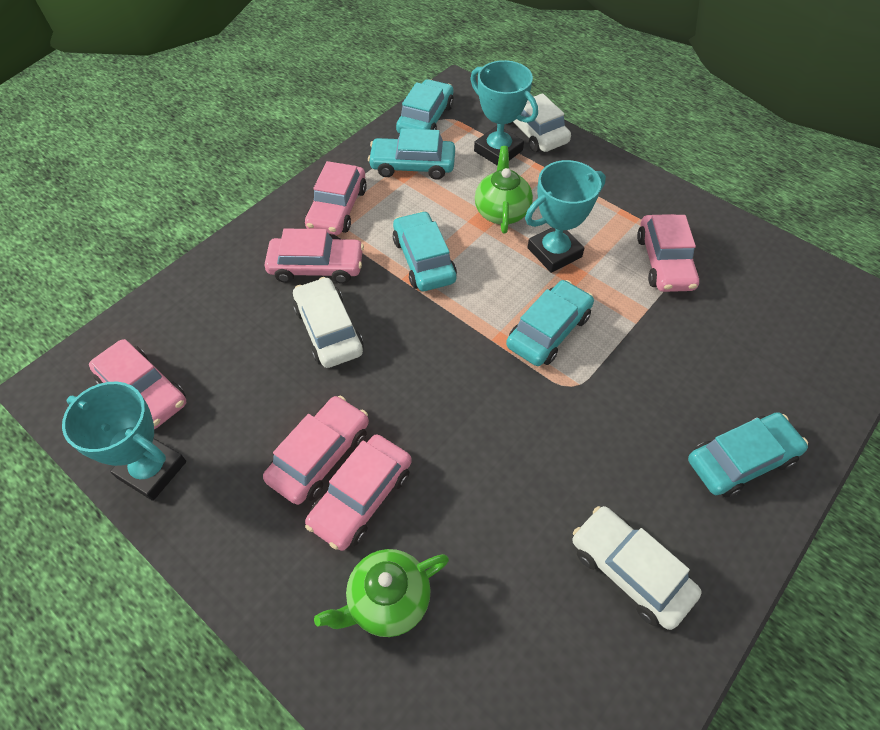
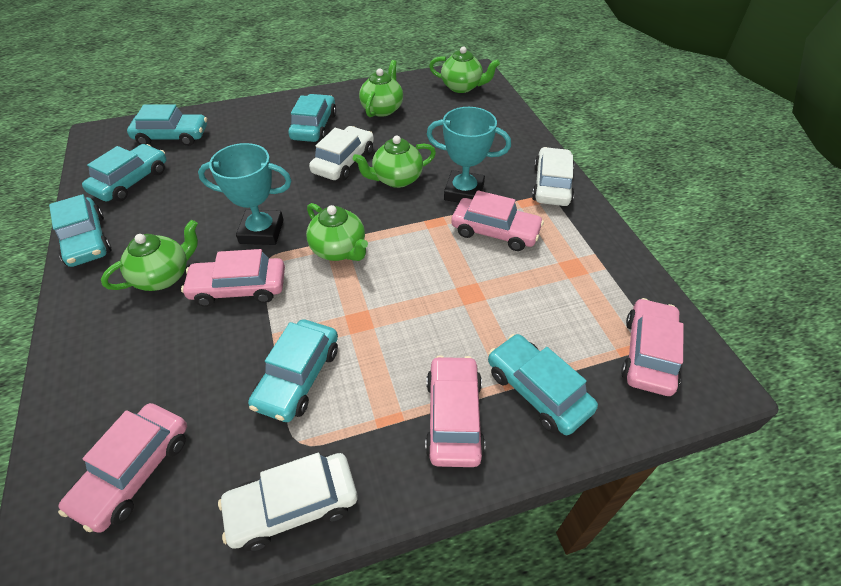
green teapot: [314,549,449,637] [475,146,533,234] = 2 -> [101,220,198,291] [306,203,368,261] [353,136,436,188] [359,60,403,117] [429,46,500,93] = 5
pink car: [89,339,186,429] [263,396,369,505] [265,228,364,284] [305,161,367,235] [305,435,412,551] [637,214,699,292] = 6 -> [58,403,187,533] [181,249,285,307] [425,355,485,467] [451,190,544,251] [621,298,684,396] = 5
turquoise car: [368,128,455,180] [393,211,457,291] [396,79,454,133] [506,280,594,366] [688,412,808,498] = 5 -> [49,194,112,267] [82,144,167,202] [127,104,207,146] [248,319,338,422] [288,94,336,142] [488,334,598,435] = 6
turquoise trophy: [62,382,186,501] [470,60,538,166] [525,160,606,273] = 3 -> [198,143,292,245] [427,107,511,203] = 2

